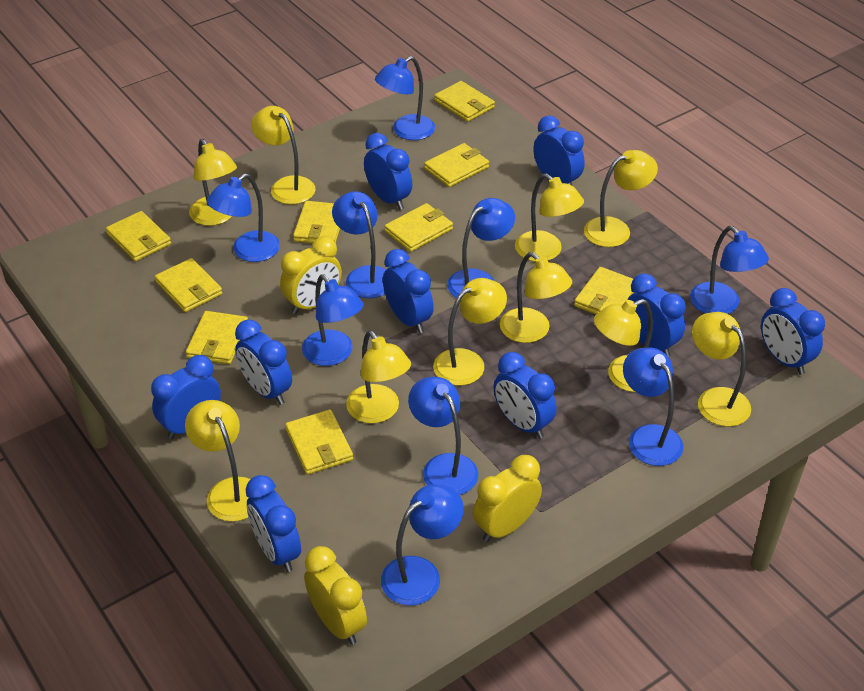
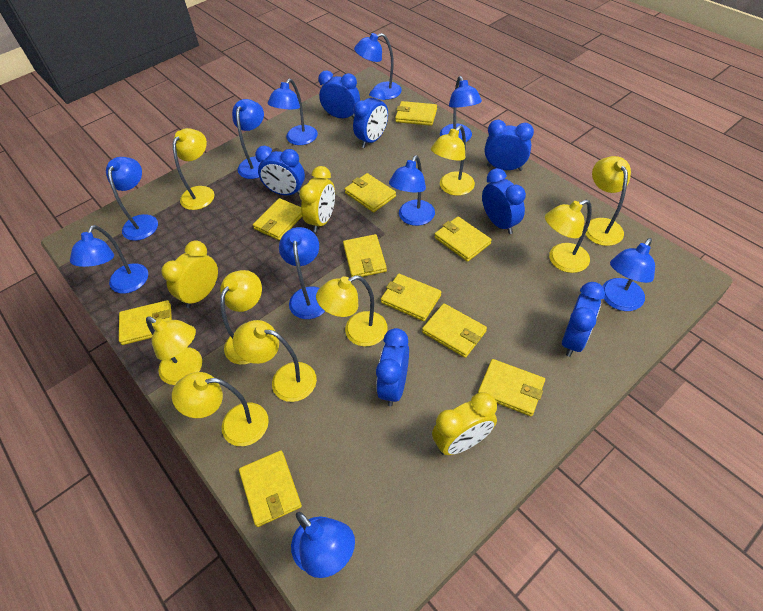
blue clock: [151,355,221,439] [235,320,292,405] [245,475,301,572] [364,133,412,210] [383,249,434,333] [494,352,556,439] [533,116,585,185] [627,274,686,357] [761,288,825,375] = 9 -> [255,146,305,195] [318,70,360,118] [353,88,388,148] [376,328,409,406] [482,168,526,234] [485,120,534,171] [562,282,605,357] = 7
blue lamp: [207,174,280,262] [302,275,364,366] [332,191,386,298] [375,56,435,140] [381,484,464,606] [408,377,478,495] [447,198,515,298] [623,348,683,466] [690,226,769,314] = 9 -> [70,225,148,294] [106,157,158,241] [232,99,264,179] [268,79,318,145] [279,227,325,319] [291,512,355,578] [354,33,402,100] [389,155,435,226] [440,76,482,142] [602,238,655,311] = 10
yellow lamp: [185,400,251,522] [189,139,237,226] [251,106,315,204] [346,330,411,424] [433,278,507,386] [500,252,572,343] [515,173,584,261] [584,150,658,247] [594,299,653,392] [692,312,751,427] = 10 -> [146,317,202,385] [172,372,269,446] [173,128,215,210] [220,270,262,365] [233,320,317,402] [316,275,388,347] [431,125,475,196] [545,200,592,273] [585,156,631,246] = 9
yellow wallet: [106,211,171,261] [155,258,222,312] [186,311,248,364] [285,410,353,475] [293,201,340,243] [384,203,453,252] [424,143,489,187] [434,81,495,122] [574,267,634,315] = 9 -> [119,300,172,345] [239,450,302,527] [253,198,302,240] [343,234,387,277] [345,173,396,212] [381,274,441,321] [395,101,437,126] [422,303,487,358] [434,216,492,262] [478,359,545,416] = 10

